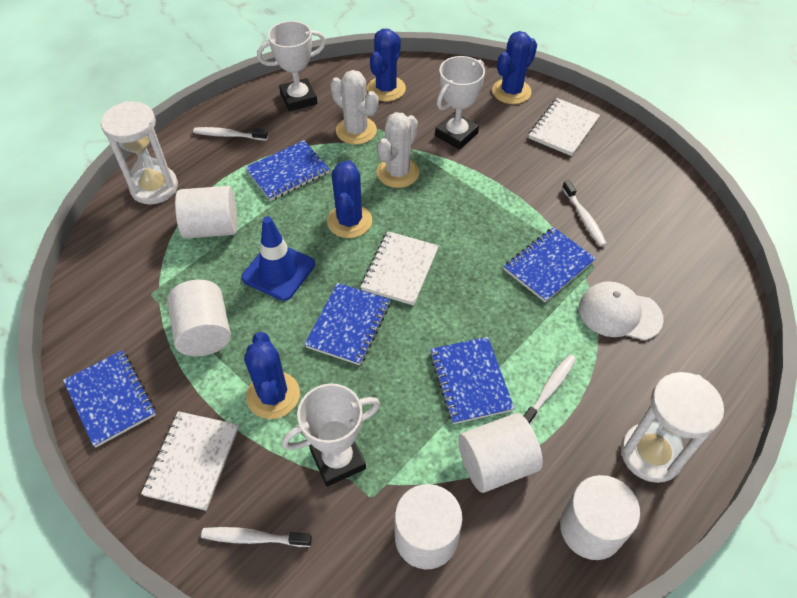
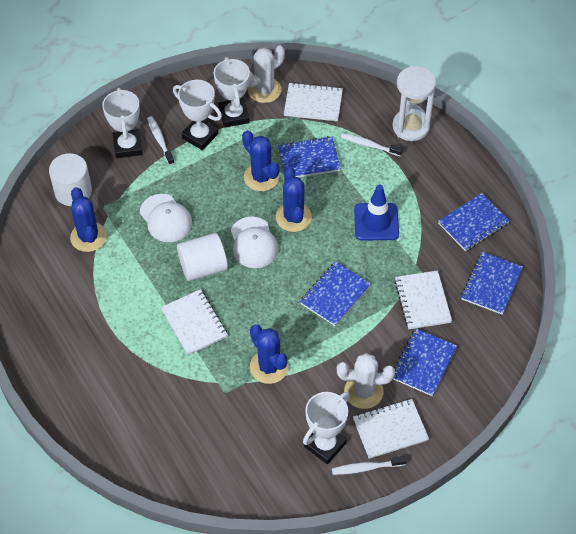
white cap: [579,281,664,341] = 1 -> [140,194,192,242] [231,217,278,268] = 2
white cylinder: [167,280,231,356] [175,186,237,239] [395,484,463,569] [458,413,543,493] [560,475,640,560] = 5 -> [49,153,92,206] [177,233,228,281] = 2
white hourglass: [101,101,178,204] [621,372,724,483] = 2 -> [392,66,436,141] = 1
white notebook: [141,411,239,511] [361,231,439,306] [529,98,600,156] = 3 -> [161,289,228,355] [284,82,343,121] [353,399,429,459] [394,270,452,329] = 4
white toothbrush: [193,127,268,141] [201,527,312,547] [524,354,576,425] [562,180,607,247] = 4 -> [147,116,174,165] [332,456,406,475] [341,133,403,156] = 3
white trophy: [257,21,326,111] [282,383,380,487] [435,56,485,150] = 3 -> [102,88,142,158] [173,80,222,150] [214,57,250,128] [303,392,349,464] = 4

